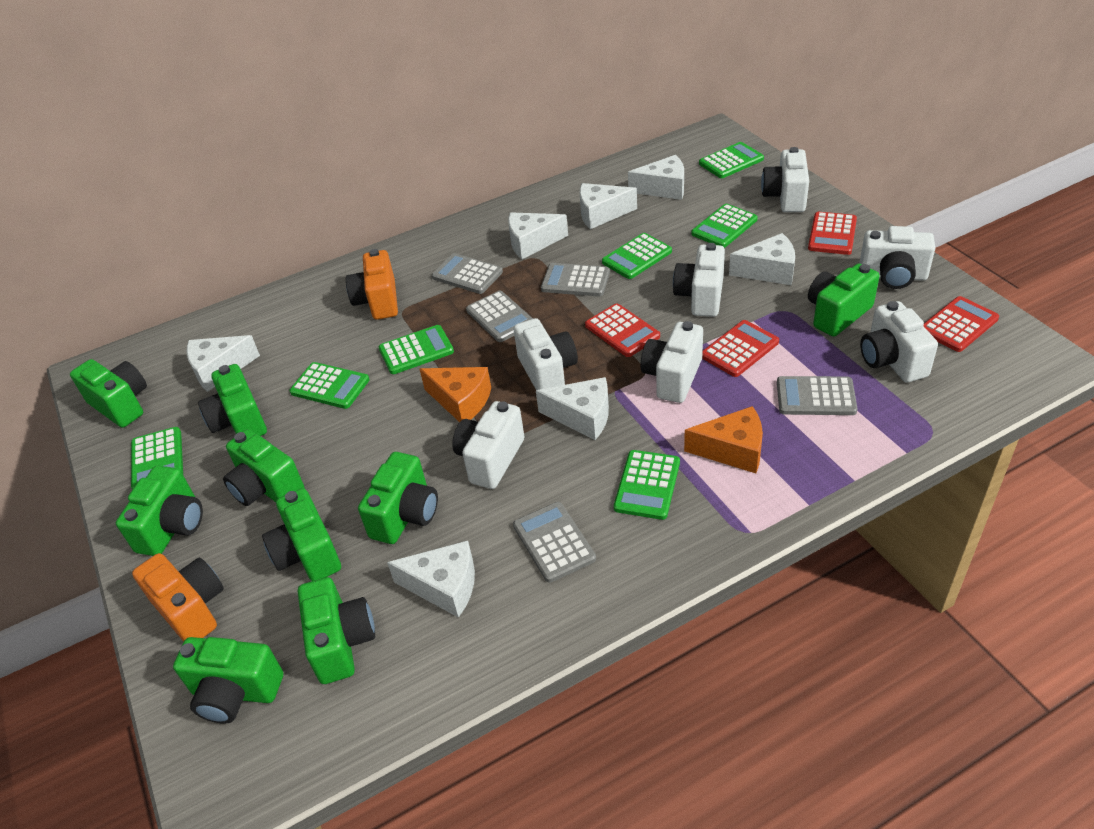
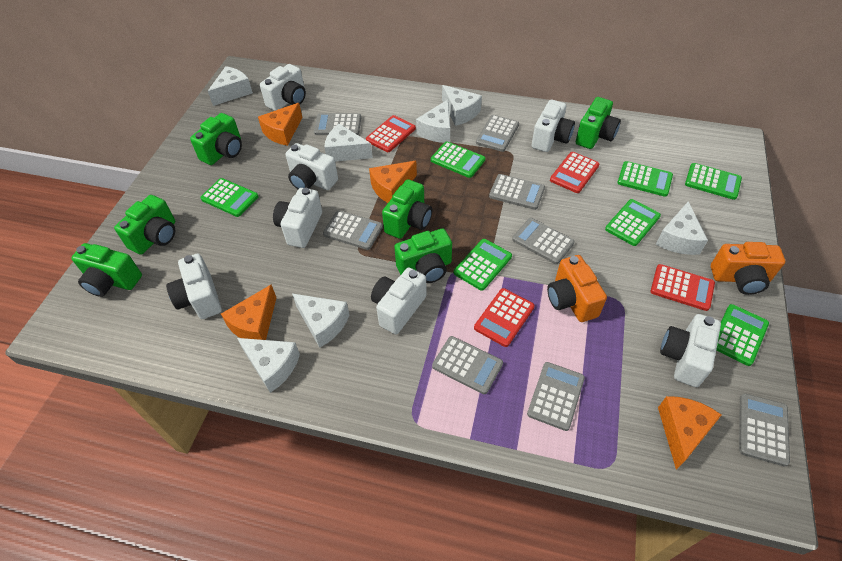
green camera: [70,359,147,428] [116,466,203,556] [173,637,283,724] [198,364,267,436] [223,429,305,506] [262,488,341,581] [298,577,375,684] [358,452,438,544] [808,264,880,337] = 9 -> [71,243,142,297] [114,195,175,255] [190,113,242,165] [382,179,432,239] [394,228,452,283] [576,97,621,149] = 6
grey calculator: [432,253,503,294] [466,291,533,342] [513,502,596,583] [541,263,610,296] [777,376,858,415] = 5 -> [314,113,361,135] [323,210,383,250] [432,336,503,394] [476,115,519,152] [489,174,545,210] [512,218,575,264] [527,362,585,431] [739,393,790,466] = 8
orange cheese: [420,367,491,422] [684,406,763,473] = 2 -> [221,285,277,340] [258,103,303,146] [369,161,417,203] [658,396,722,470] = 4

